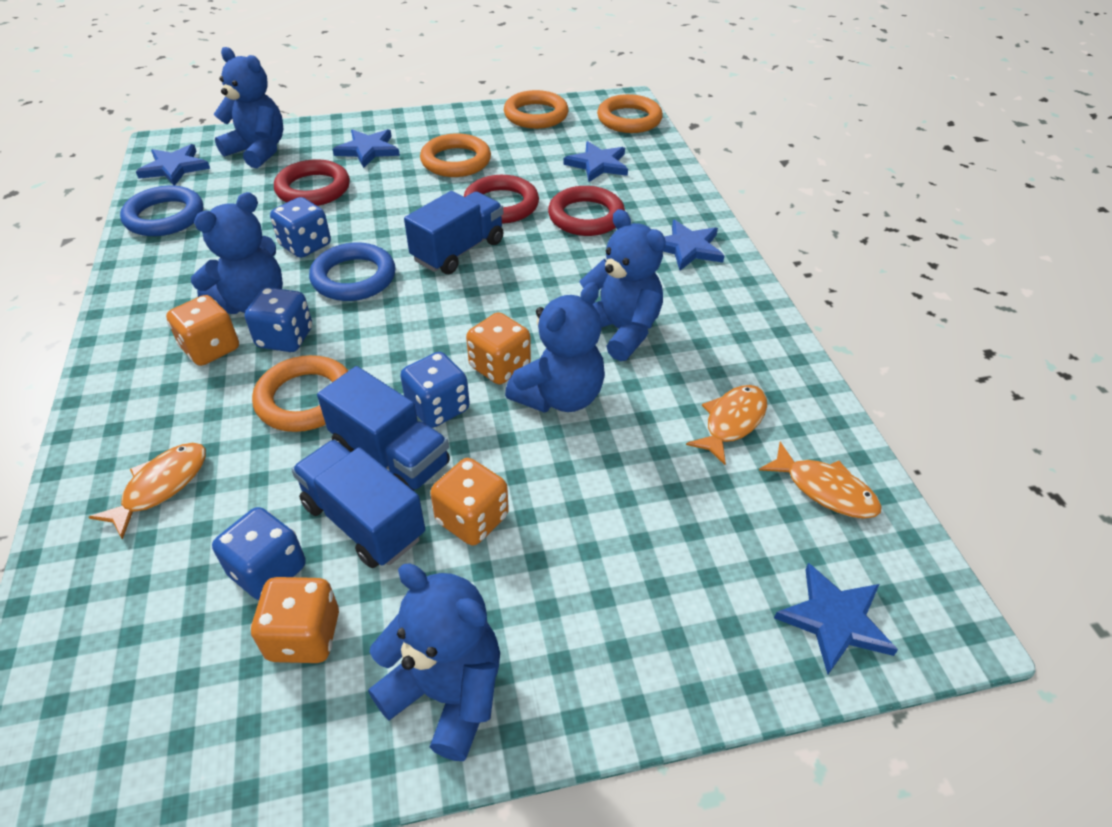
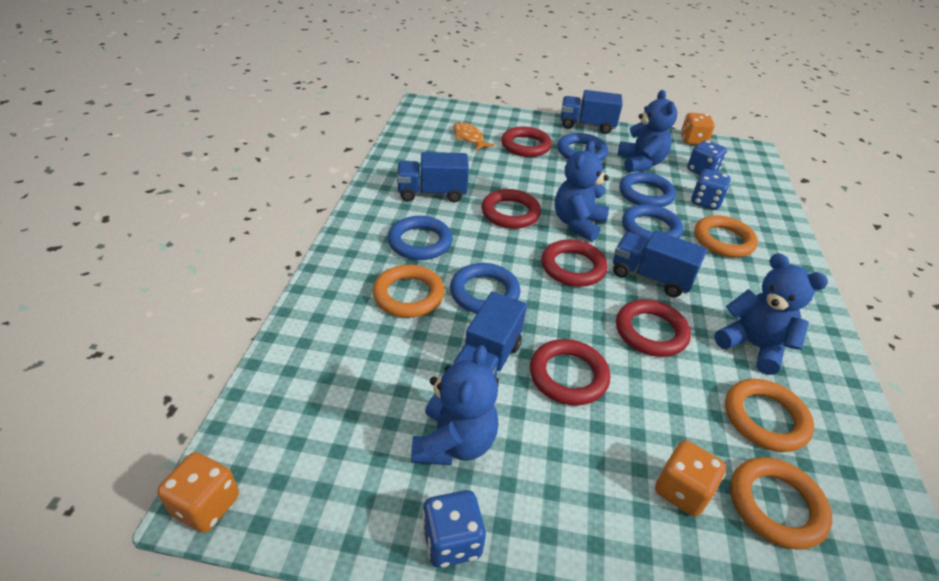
blue dice: [212,507,306,600] [245,287,312,352] [270,197,331,258] [400,352,470,428] = 4 -> [422,490,486,568] [687,140,727,175] [691,169,731,210] = 3
blue ring: [120,185,203,236] [309,243,396,301] = 2 -> [388,216,453,260] [450,263,520,313] [557,133,608,161] [619,172,676,207] [622,204,683,241] = 5
blue star: [136,144,210,186] [333,129,400,168] [563,141,628,182] [663,220,725,271] [774,563,898,674] = 5 -> none = 0
blue teddy bear: [191,192,283,314] [214,47,284,168] [368,563,500,761] [505,282,605,413] [579,209,666,361] = 5 -> [411,345,498,465] [555,141,609,242] [618,90,677,173] [714,253,828,375] = 4
blue truck: [291,440,425,568] [317,366,450,491] [404,191,504,274] = 3 -> [397,152,469,202] [452,292,527,385] [561,90,622,134] [613,230,707,298] = 4
orange dice: [166,295,239,366] [250,577,339,663] [430,458,509,546] [466,312,531,385] = 4 -> [157,452,239,533] [655,440,726,517] [681,113,715,145] = 3
orange fish: [89,443,206,540] [686,385,767,465] [759,442,882,519] = 3 -> [453,122,495,151] = 1
red ring: [274,159,350,206] [464,175,539,224] [548,186,625,236] = 3 -> [482,189,541,229] [501,127,552,157] [530,339,610,406] [541,239,608,287] [616,300,691,357] = 5

